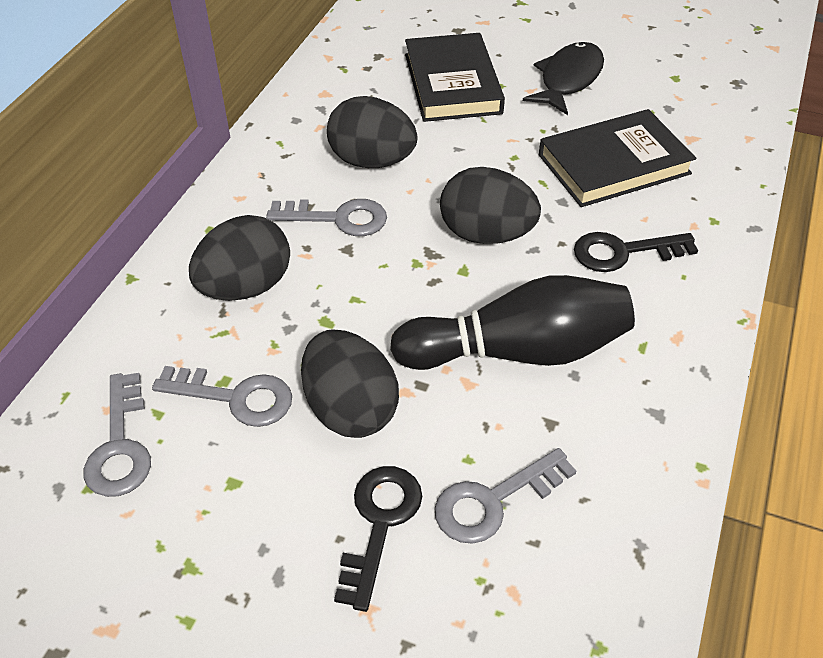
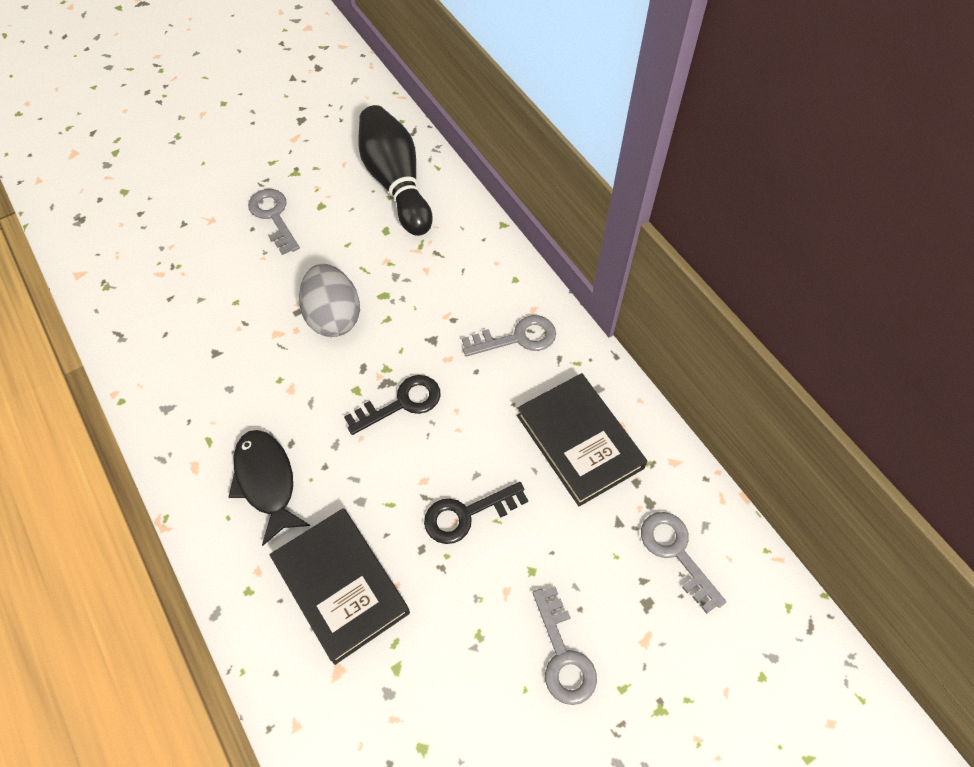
black egg: [189,215,290,301] [301,329,399,438] [327,96,417,168] [440,167,541,244] = 4 -> none = 0
grey egg: none = 0 -> [299,264,360,337] = 1

